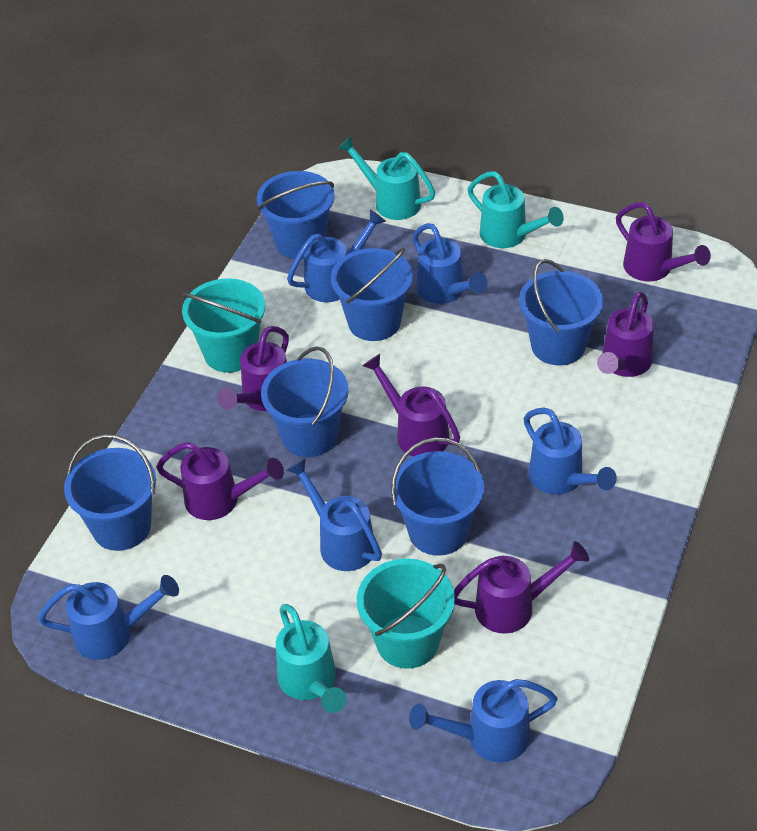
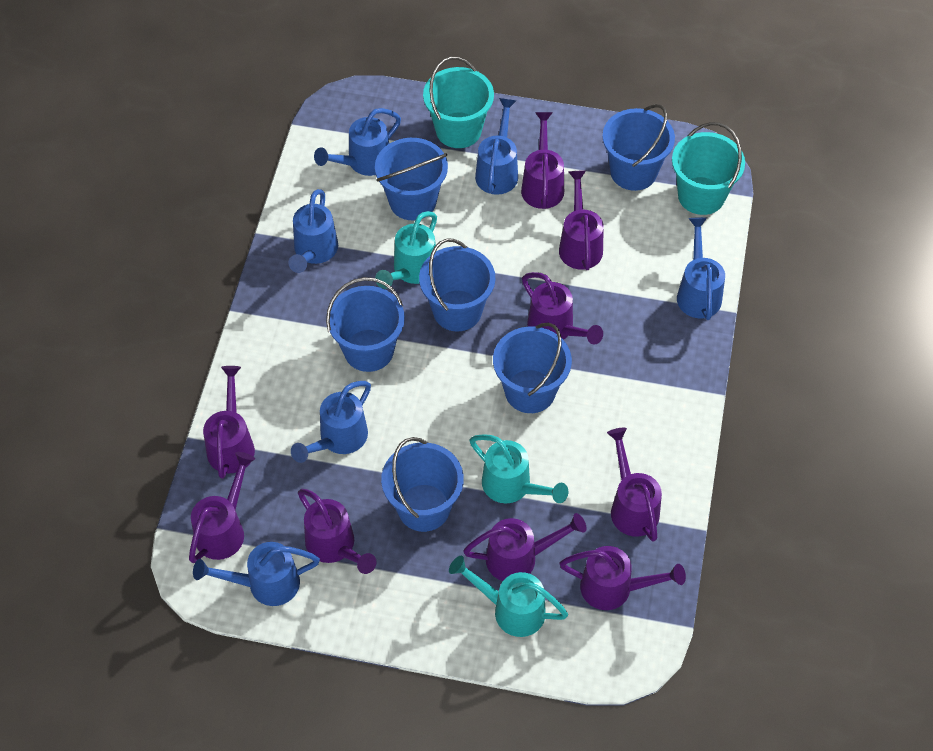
purple watering can: [156,442,284,520] [217,326,289,411] [362,354,460,457] [454,541,589,634] [597,292,654,377] [616,202,711,281] = 6 -> [189,452,255,563] [203,366,255,479] [298,489,377,574] [463,513,587,581] [521,112,564,209] [522,272,603,345] [559,170,604,270] [559,546,686,610] [607,428,662,542] = 9

